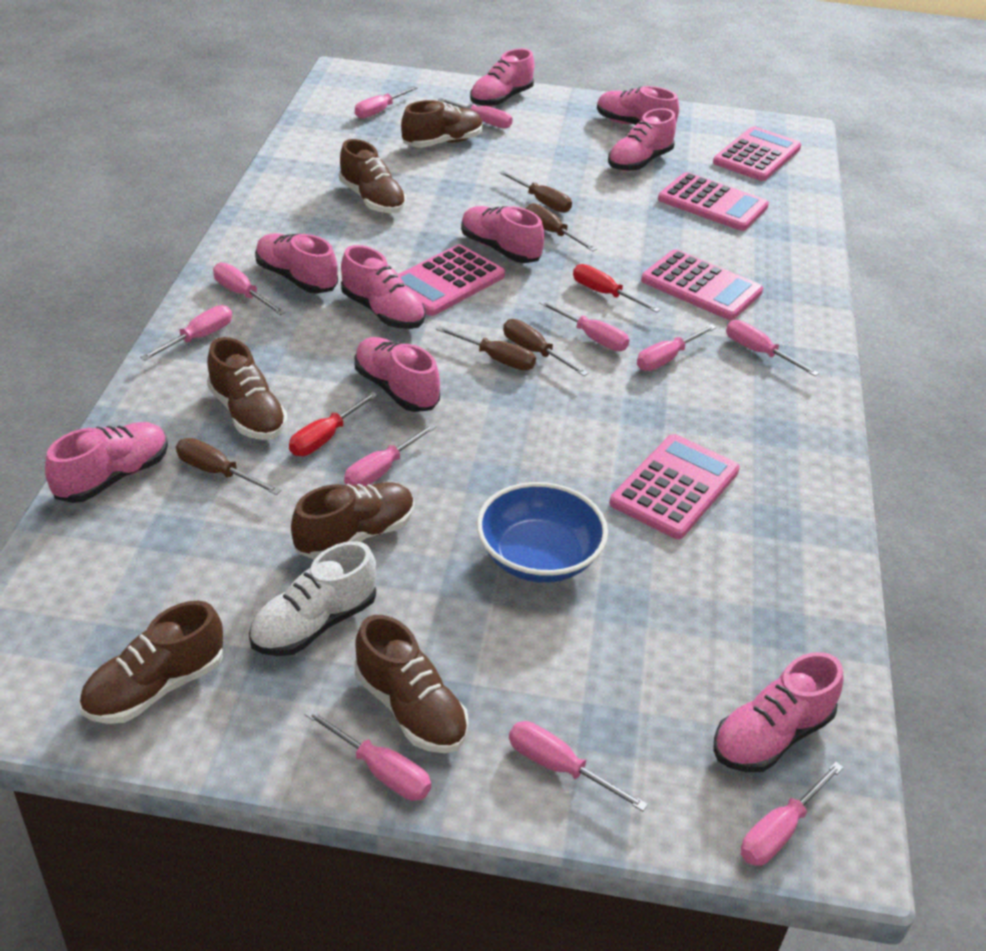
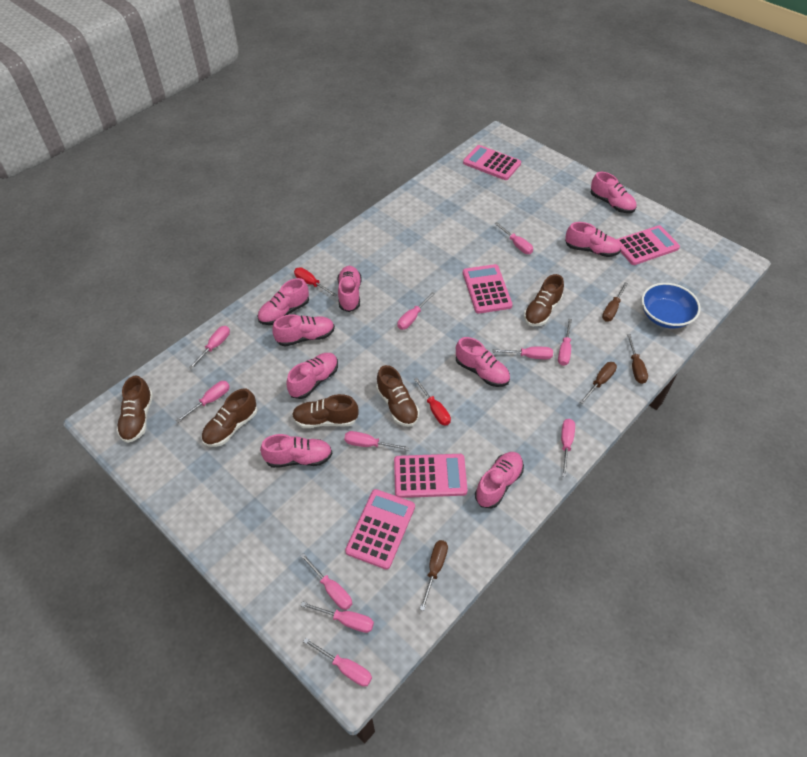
brown screwdriver: [176,438,281,495] [436,326,536,371] [499,171,572,213] [503,319,589,376] [526,203,597,251] = 5 -> [420,540,448,611] [580,362,617,404] [602,282,628,321] [627,334,648,384] = 4
brown shoe: [79,601,223,724] [207,337,287,440] [291,482,414,560] [339,139,406,213] [355,615,469,753] [401,100,483,148] = 6 -> [117,375,153,443] [201,389,258,447] [292,394,359,428] [376,365,419,427] [524,274,564,326] = 5
white shoe: [249,541,376,656] = 1 -> none = 0

